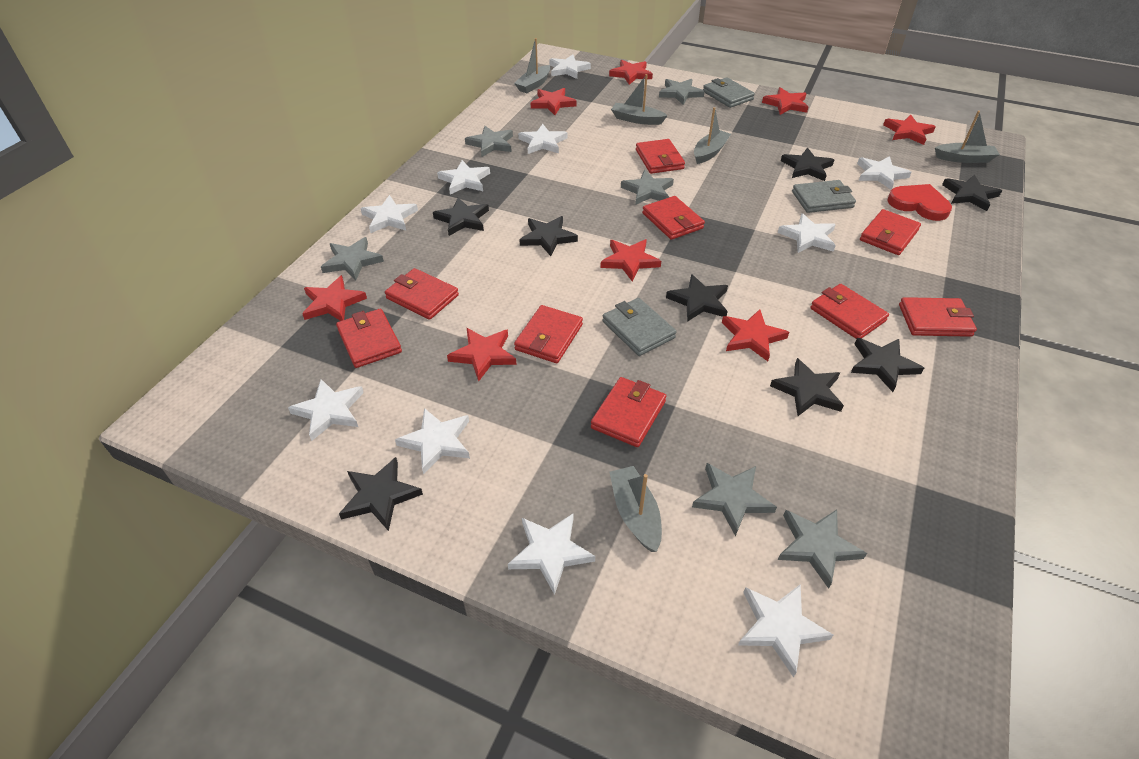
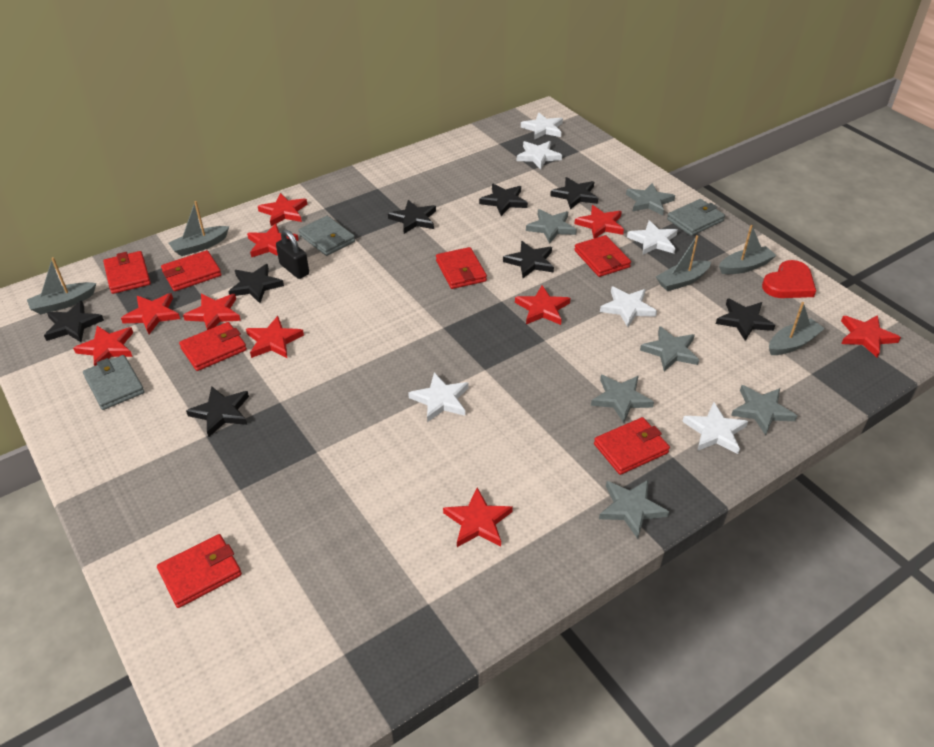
black padlock: none = 0 -> [276,230,309,279] = 1
red star: [302,275,367,321] [447,328,516,381] [531,88,577,115] [600,239,661,281] [609,60,653,85] [722,309,789,361] [762,87,808,115] [883,115,936,145] = 8 -> [73,326,133,366] [121,293,180,334] [183,294,241,330] [246,316,304,359] [247,223,299,257] [258,193,307,226] [443,488,513,547] [515,285,570,325] [575,205,624,238] [841,315,901,358] = 10
red wallet: [336,309,402,368] [385,268,459,320] [514,305,583,363] [591,377,666,447] [636,139,685,174] [642,196,705,240] [810,284,889,339] [860,209,921,255] [899,297,977,337] = 9 -> [103,251,151,294] [157,534,242,608] [161,250,221,291] [179,322,247,371] [436,247,487,289] [574,235,631,277] [594,417,670,475] = 7
white star: [288,379,364,441] [360,195,418,233] [395,408,470,475] [437,160,490,195] [508,514,595,595] [518,124,567,154] [549,54,591,79] [738,584,833,677] [778,213,836,253] [857,156,912,190] = 10 -> [408,372,469,422] [517,141,562,169] [521,113,563,139] [600,287,657,327] [627,220,678,255] [682,403,748,454] = 6

